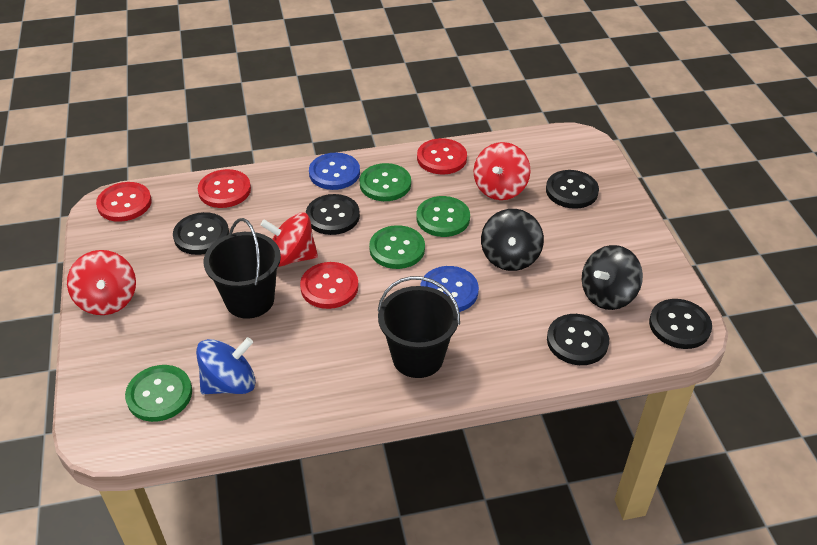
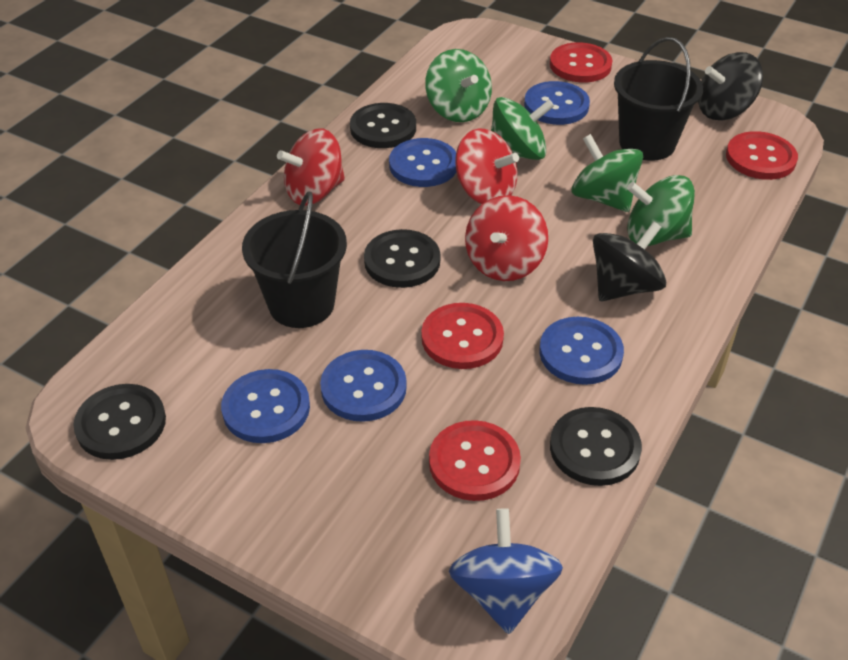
black button: [173,212,229,255] [306,194,360,235] [546,170,599,209] [547,314,609,365] [649,299,712,349] = 5 -> [73,384,166,460] [350,103,416,148] [364,229,440,288] [550,407,642,486] = 4
blue button: [309,153,360,190] [421,266,479,312] = 2 -> [221,369,310,443] [320,350,407,422] [389,138,457,187] [524,81,590,125] [539,317,624,385] = 5
green button: [125,365,192,422] [360,163,411,201] [369,225,425,269] [416,196,470,237] = 4 -> none = 0
green spinning top: none = 0 -> [425,49,492,122] [491,97,554,160] [571,134,643,212] [627,175,695,246] = 4

